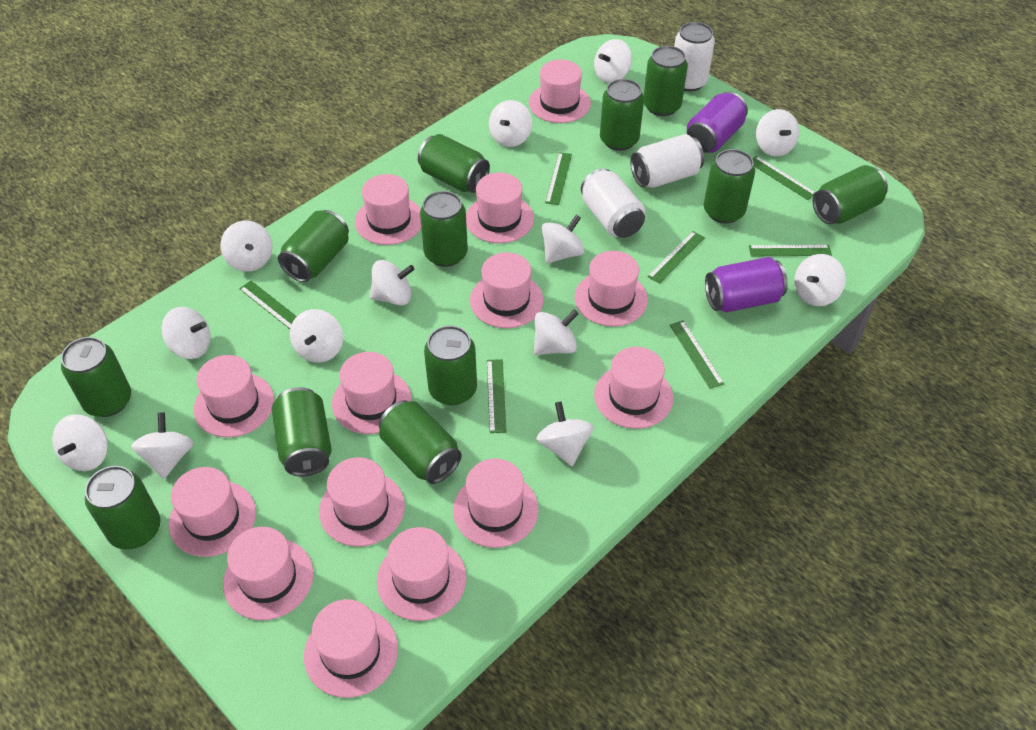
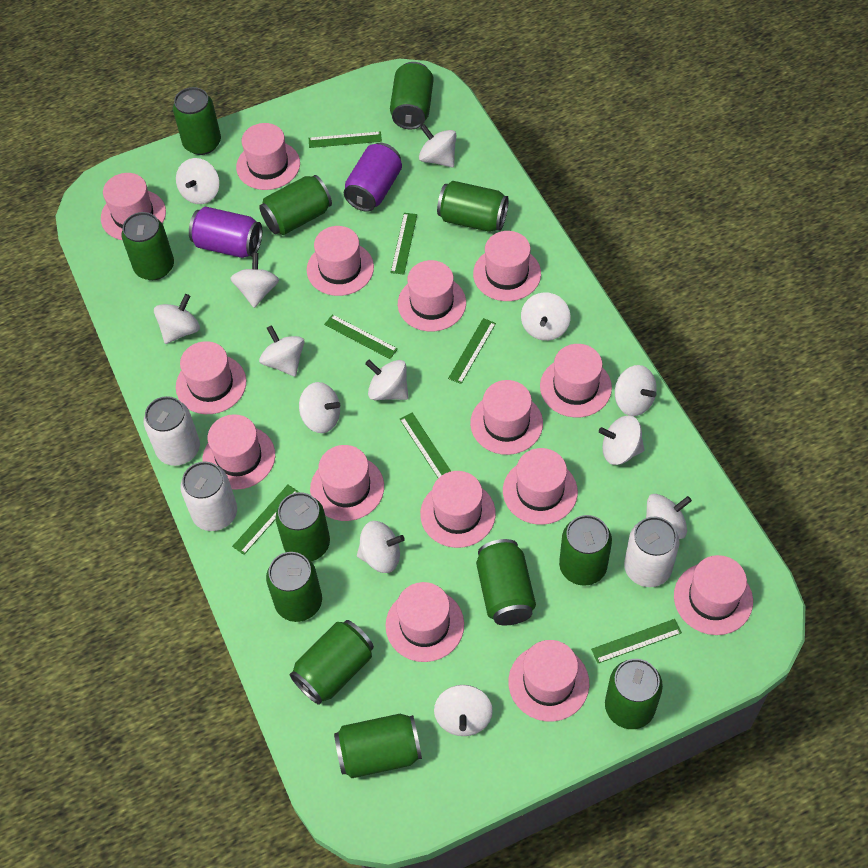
pink hat: [169,467,256,557] [194,355,274,438] [223,527,314,620] [304,599,398,698] [319,457,405,547] [332,352,411,434] [355,174,421,245] [377,527,466,621] [453,458,539,548] [466,173,534,243] [470,252,543,328] [529,60,591,123] [575,251,648,326] [594,347,673,429] = 14 -> [101,173,166,240] [176,341,246,414] [202,414,275,490] [236,123,300,190] [307,226,374,296] [310,445,384,521] [385,582,464,662] [398,260,466,331] [420,471,496,548] [470,380,543,455] [473,231,541,301] [503,448,578,525] [508,640,589,722] [540,344,612,418] [674,555,753,635] = 15

